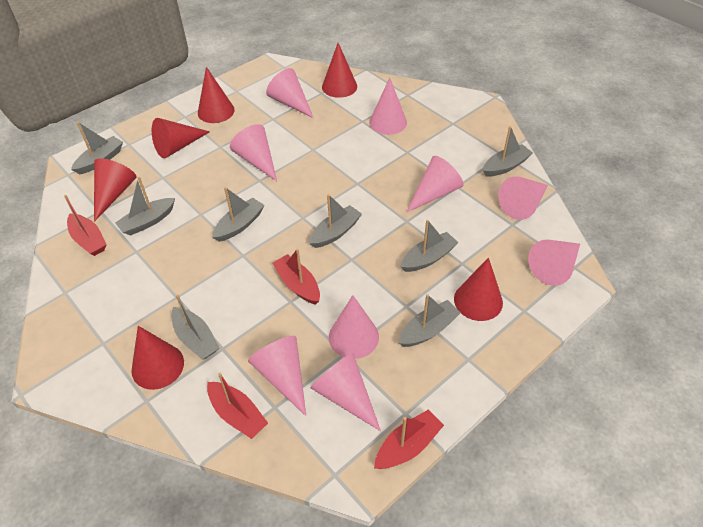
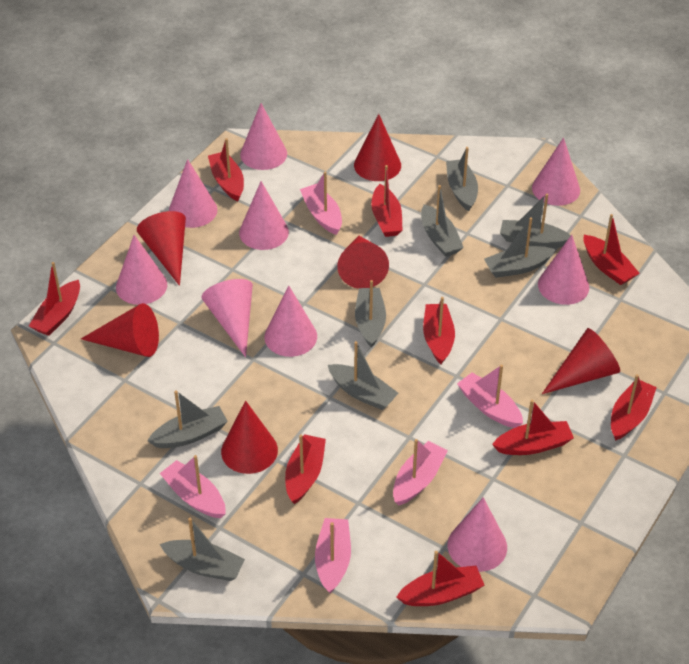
pink boat: none = 0 -> [160,455,226,518] [300,171,342,235] [315,518,351,593] [393,439,448,505] [457,365,523,428] = 5
red boat: [64,195,107,256] [207,373,268,439] [273,249,320,305] [374,410,444,469] = 4 -> [29,262,80,336] [208,138,244,201] [285,434,326,504] [371,165,402,237] [396,551,484,606] [423,297,455,364] [492,400,574,455] [583,214,640,285] [611,374,657,441] = 9

